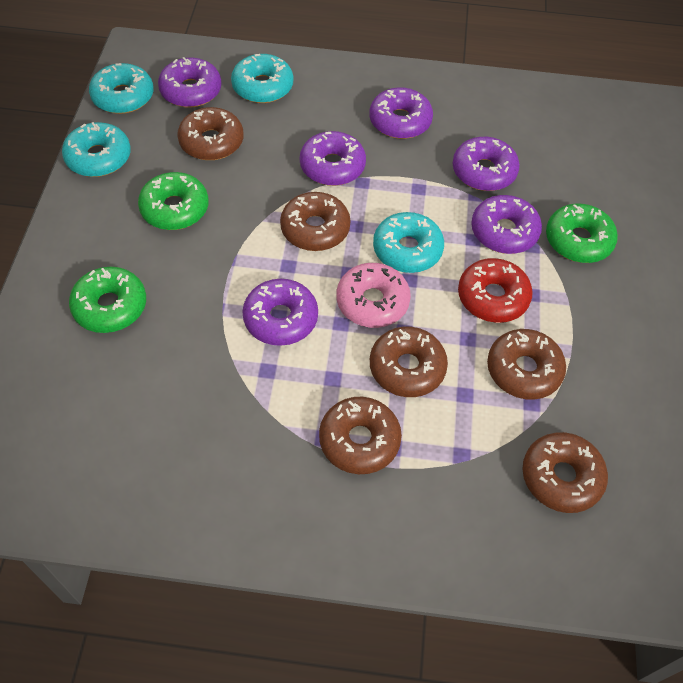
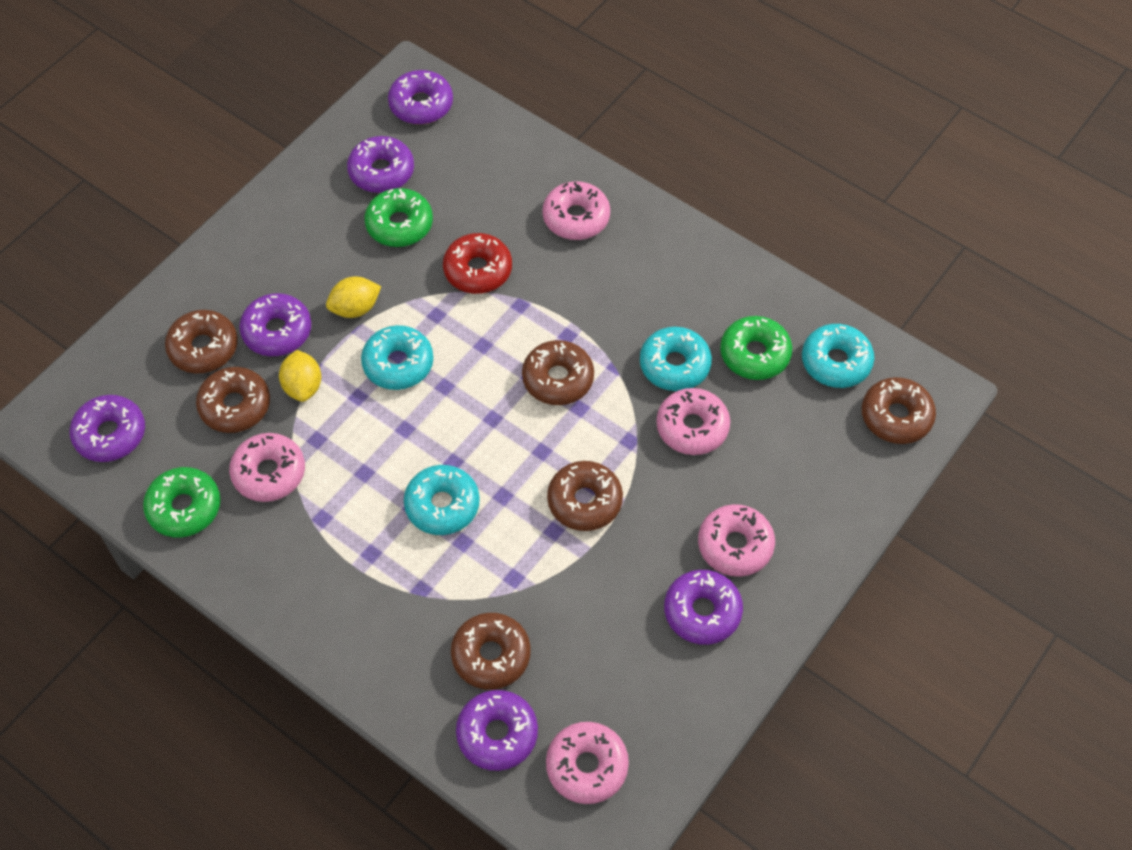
pink donut: [336,263,411,328] = 1 -> [229,433,305,502] [543,181,610,240] [546,722,629,804] [656,388,730,455] [698,504,775,577] = 5
yellow lemon: none = 0 -> [279,350,321,402] [326,276,381,318] = 2

